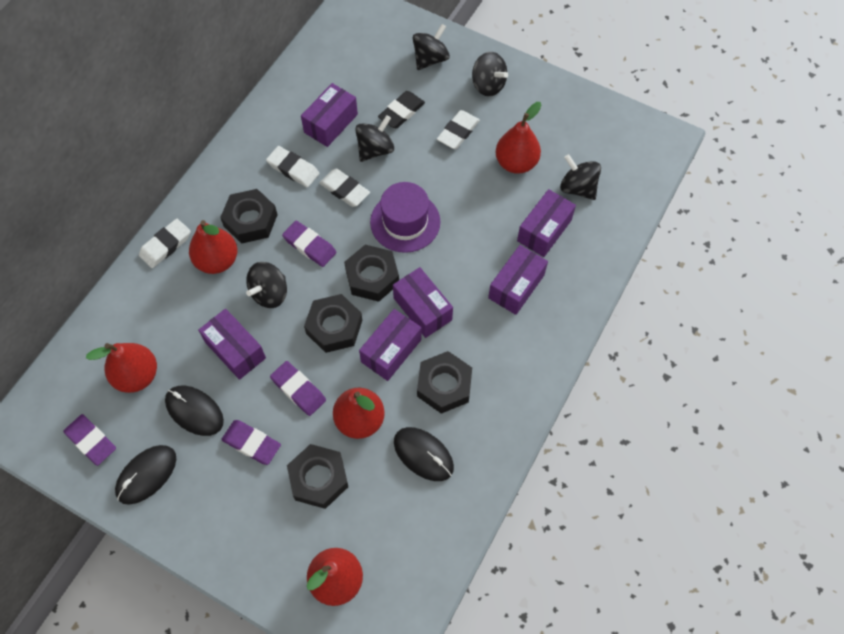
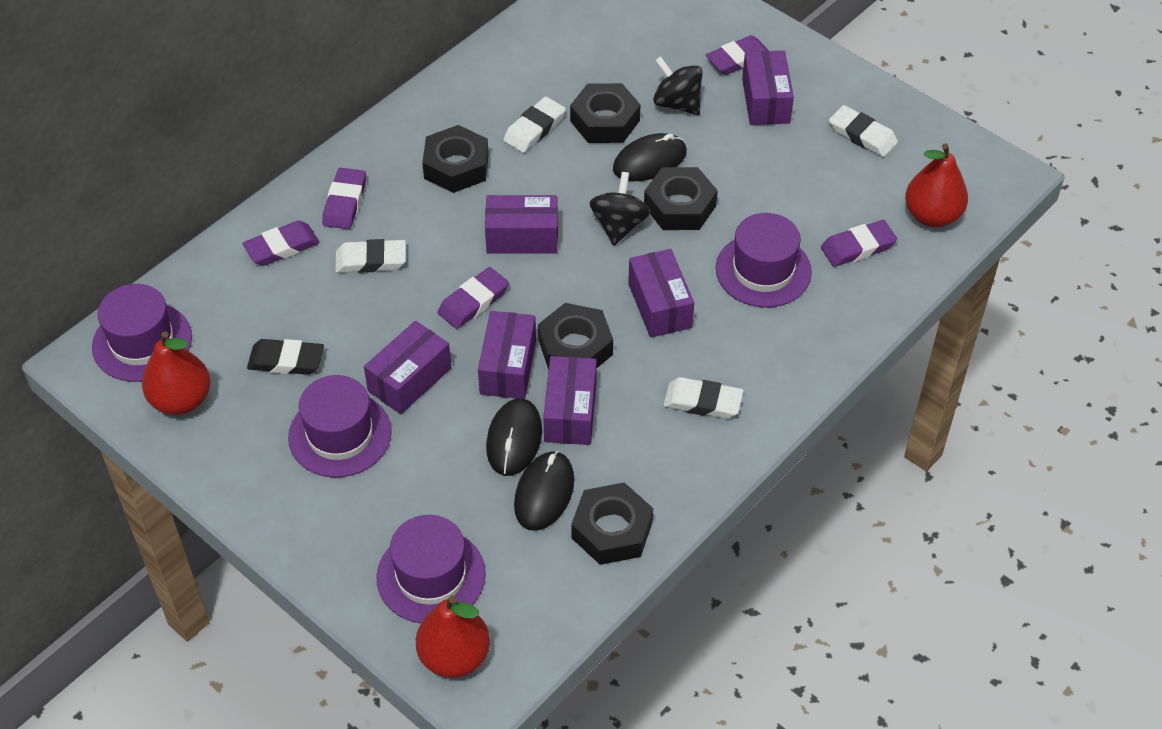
black spinning top: [246,262,287,308] [355,115,394,162] [413,24,450,70] [472,52,508,96] [560,154,601,200] = 5 -> [589,172,651,246] [653,56,703,115] = 2
purple eraser: [63,414,116,466] [221,420,281,465] [270,361,326,416] [282,221,337,267] = 4 -> [242,220,320,266] [322,168,366,229] [438,267,509,329] [706,35,769,75] [821,220,897,267] = 5
purple hat: [370,182,440,253] = 1 -> [92,284,192,382] [288,375,392,477] [376,515,486,623] [716,213,812,307] = 4
red pear: [86,343,157,393] [189,220,237,274] [306,548,363,606] [333,388,385,439] [496,102,541,174] = 5 -> [142,331,210,415] [416,596,490,678] [905,143,968,227] = 3

